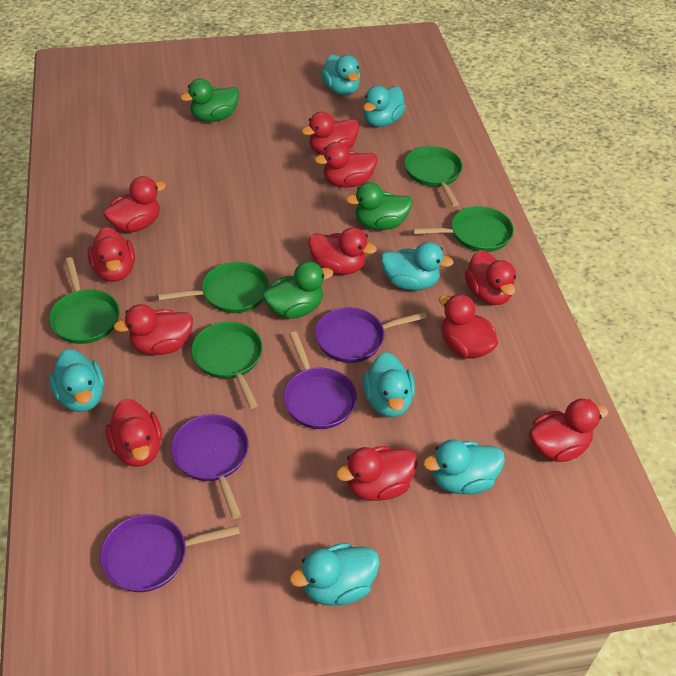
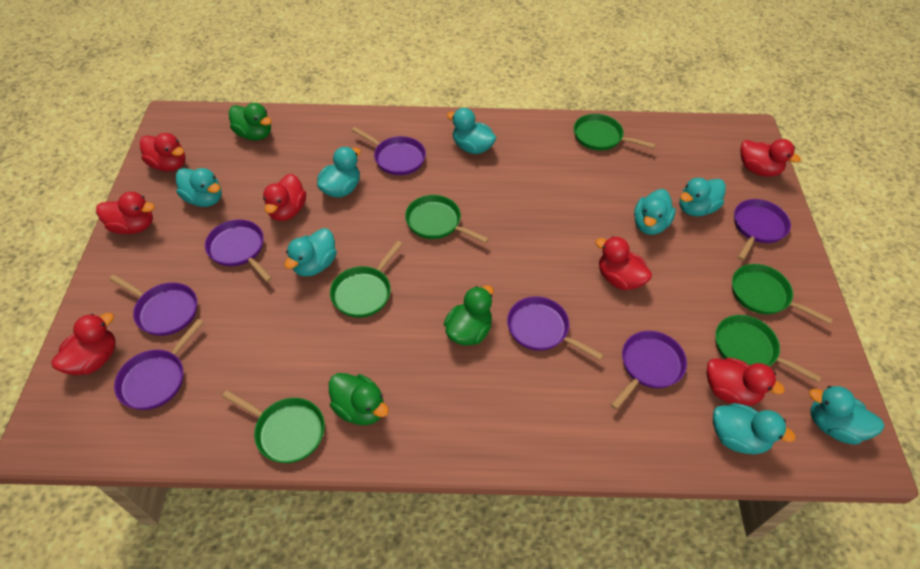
green pan: [49,257,120,344] [158,262,269,313] [191,322,263,409] [405,146,463,206] [413,206,514,252] = 5 -> [222,390,325,463] [330,241,402,318] [405,195,489,243] [574,114,656,151] [715,315,822,383] [732,264,833,324] = 6
purple pan: [100,514,240,592] [171,414,249,519] [283,332,357,429] [315,307,427,363] = 4 -> [109,274,197,336] [114,319,203,410] [205,219,272,282] [351,127,426,175] [507,296,604,360] [611,331,687,410] [734,199,791,261] = 7
red duck: [87,227,135,282] [103,176,166,233] [106,399,162,467] [113,304,193,355] [301,112,359,154] [308,227,377,275] [314,142,377,188] [336,446,418,501] [439,294,498,359] [465,250,516,305] [529,399,608,462] = 11 -> [51,313,116,375] [96,192,155,234] [140,133,186,171] [263,174,306,221] [595,236,652,290] [706,358,785,406] [740,139,801,177] = 7
turquoise duck: [49,349,104,412] [290,543,380,606] [321,54,360,95] [363,86,406,127] [363,352,415,418] [381,242,454,291] [423,439,505,494] = 7 -> [176,168,222,207] [285,228,337,277] [317,147,361,198] [447,108,496,154] [634,189,676,235] [679,178,726,216] [713,403,796,454] [809,386,884,445] = 8

